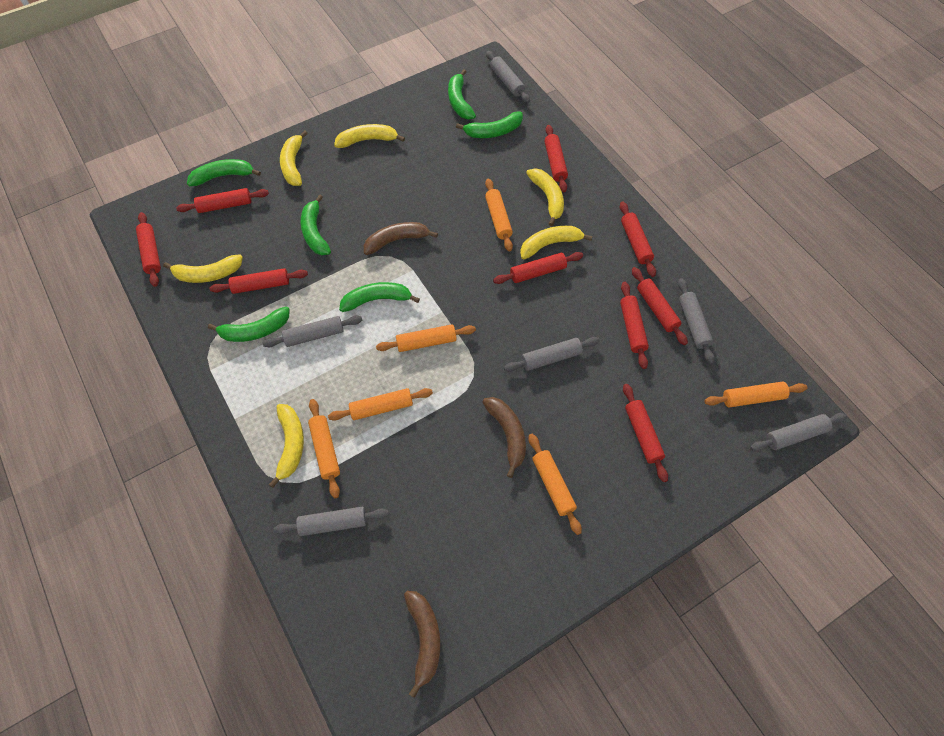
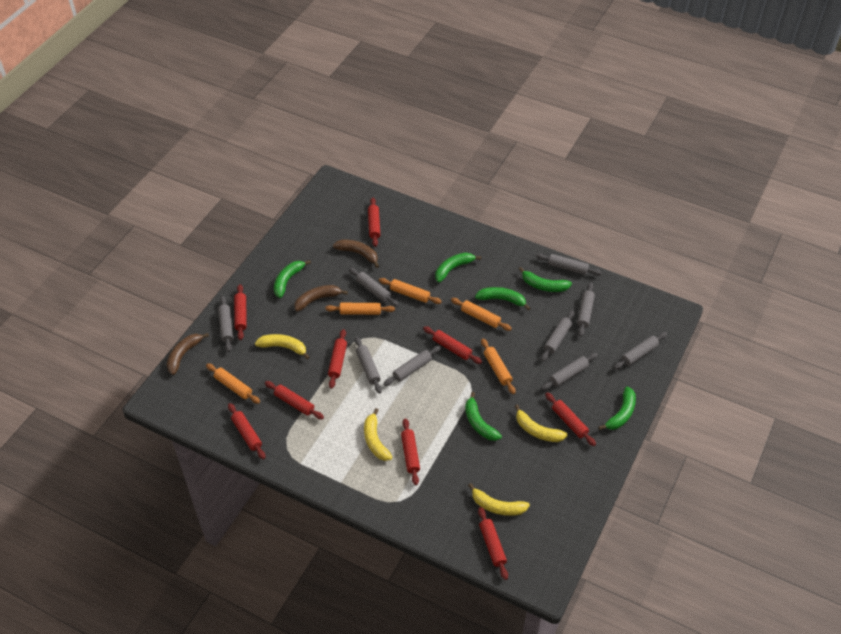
grey rolling pin: [263,316,362,347] [273,507,389,536] [486,51,530,103] [504,337,600,372] [678,278,715,364] [750,413,848,452] = 6 -> [218,296,233,352] [349,268,399,307] [355,337,382,394] [383,346,441,386] [536,254,602,276] [541,310,575,361] [541,353,598,390] [577,282,595,337] [614,332,667,370] = 9
orange rolling pin: [308,399,340,498] [328,388,433,421] [376,324,476,352] [485,179,513,251] [529,434,582,535] [704,381,807,407] = 6 -> [206,363,260,404] [325,303,395,315] [379,278,442,304] [451,298,512,331] [481,339,516,394] = 5
yellow banana: [163,254,243,283] [269,404,304,488] [280,130,308,186] [334,124,405,148] [520,226,593,259] [526,168,564,226] = 6 -> [255,334,310,359] [364,408,392,461] [468,483,530,516] [515,404,568,442] = 4

